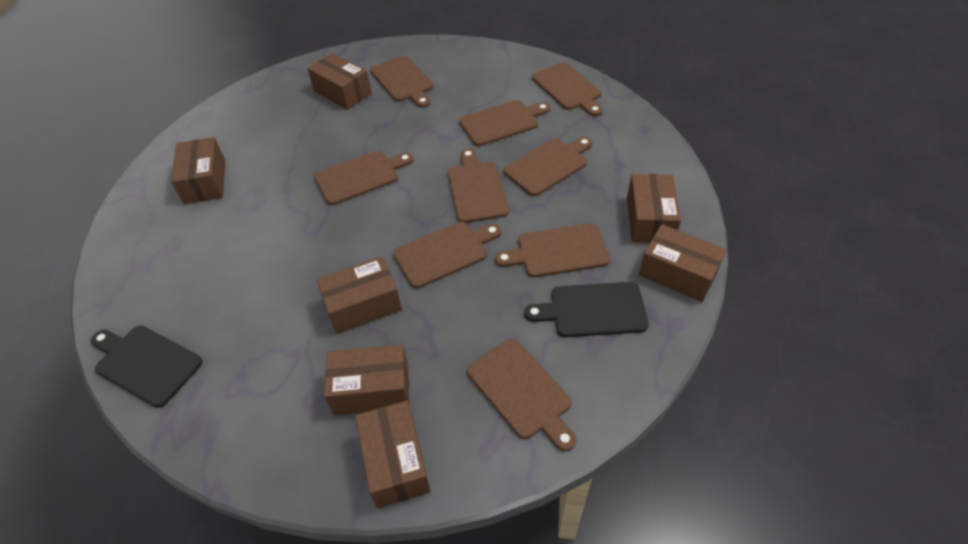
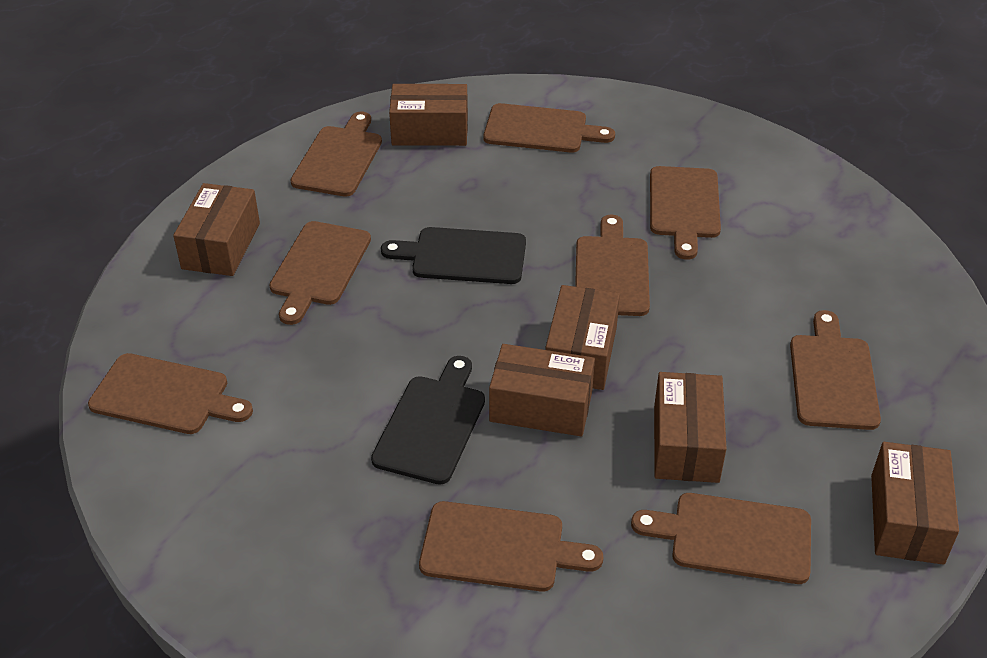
brown box: [171,137,225,204] [307,53,372,110] [317,257,402,334] [324,344,409,415] [355,401,431,508] [627,174,681,243] [639,224,727,302] = 7 -> [173,183,260,276] [389,84,468,146] [489,344,595,436] [546,285,620,390] [654,372,727,483] [871,442,959,565] = 6

